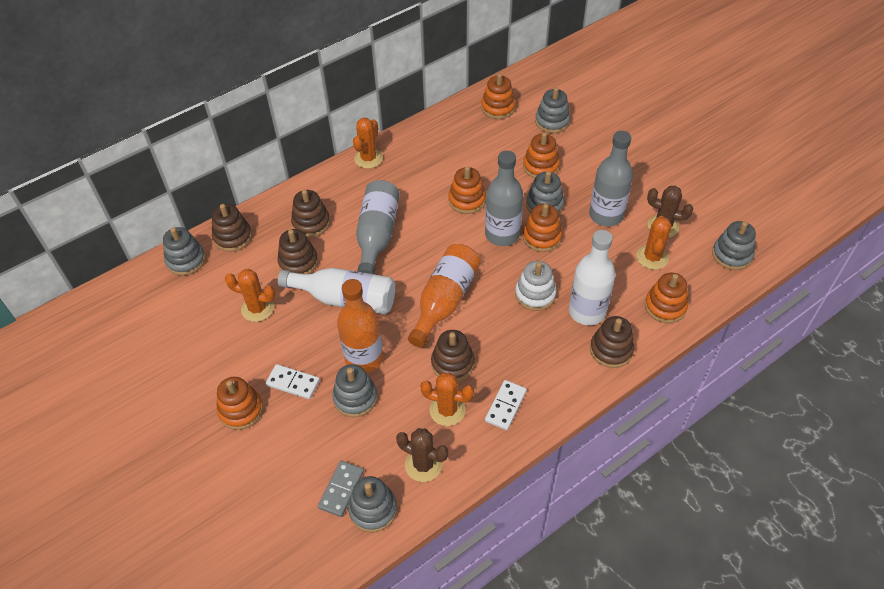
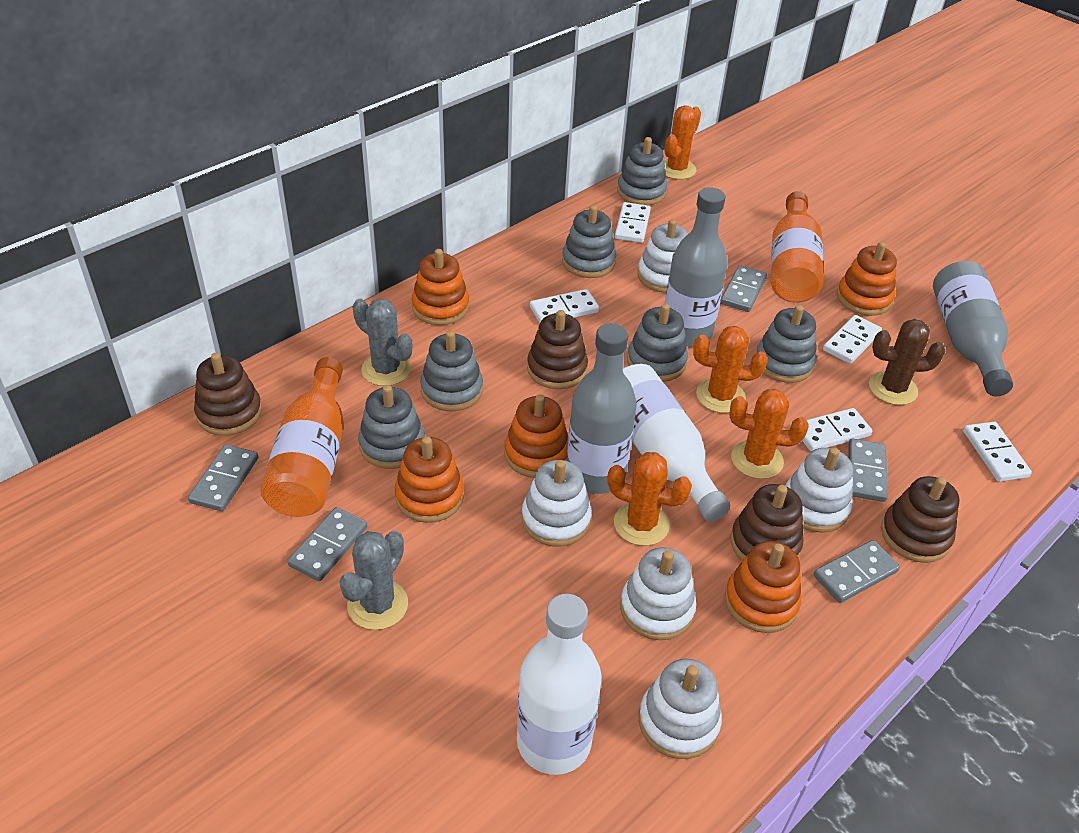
brown cactus: [396,428,448,482] [647,186,694,238] = 2 -> [869,319,945,405] = 1
brown stacking toy: [212,204,252,252] [277,229,318,274] [291,190,330,237] [431,330,475,381] [590,316,634,368] = 5 -> [194,353,262,436] [527,310,588,389] [731,484,804,561] [881,476,960,563] = 4
grey cactus: none = 0 -> [340,531,408,630] [353,298,412,386] = 2
grey domino: [318,461,364,517] = 1 -> [188,444,258,511] [287,507,367,581] [720,265,767,312] [814,540,900,603] [848,438,888,502] = 5
orange stacking toy: [217,377,263,430] [448,166,486,214] [481,73,516,119] [523,132,560,178] [523,204,562,252] [645,273,688,323] = 6 -> [395,436,464,523] [412,249,469,325] [504,394,568,478] [725,541,801,633] [837,242,897,316] = 5
white domino: [266,364,320,399] [485,380,527,430] = 2 -> [530,289,599,323] [615,202,651,243] [802,408,872,451] [823,315,882,364] [963,422,1032,482] = 5
white stacking toy: [515,261,557,311] = 1 -> [522,460,592,546] [620,548,696,640] [637,219,688,293] [638,659,722,759] [785,447,853,533] = 5

